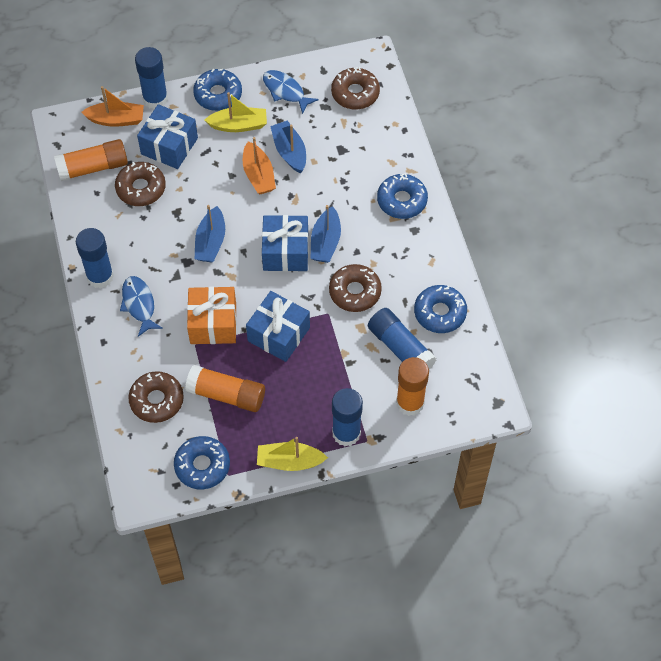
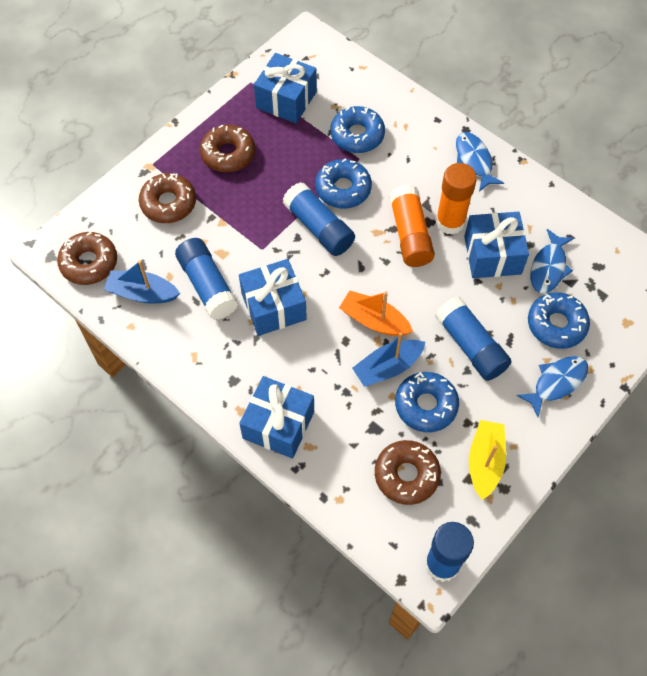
blue boat: [195,205,225,262] [270,120,306,173] [311,205,341,263] = 3 -> [104,260,180,303] [352,332,425,387] = 2
blue fish: [120,276,163,337] [263,70,319,114] = 2 -> [456,132,504,191] [516,356,588,417] [530,229,574,293] = 3
blue gift: [137,104,198,169] [246,291,310,362] [262,215,308,271] = 3 -> [239,259,307,336] [239,376,314,459] [254,53,317,123] [464,212,529,278] = 4
orange boat: [81,86,144,127] [243,137,276,194] = 2 -> [339,291,413,336] = 1
orange gift: [187,287,237,344] = 1 -> none = 0
orange glue stick: [54,139,128,181] [185,365,265,412] [396,357,429,416] = 3 -> [389,184,435,267] [436,163,477,235] = 2
yellow boat: [205,92,267,132] [257,437,328,471] = 2 -> [469,420,506,500] = 1

